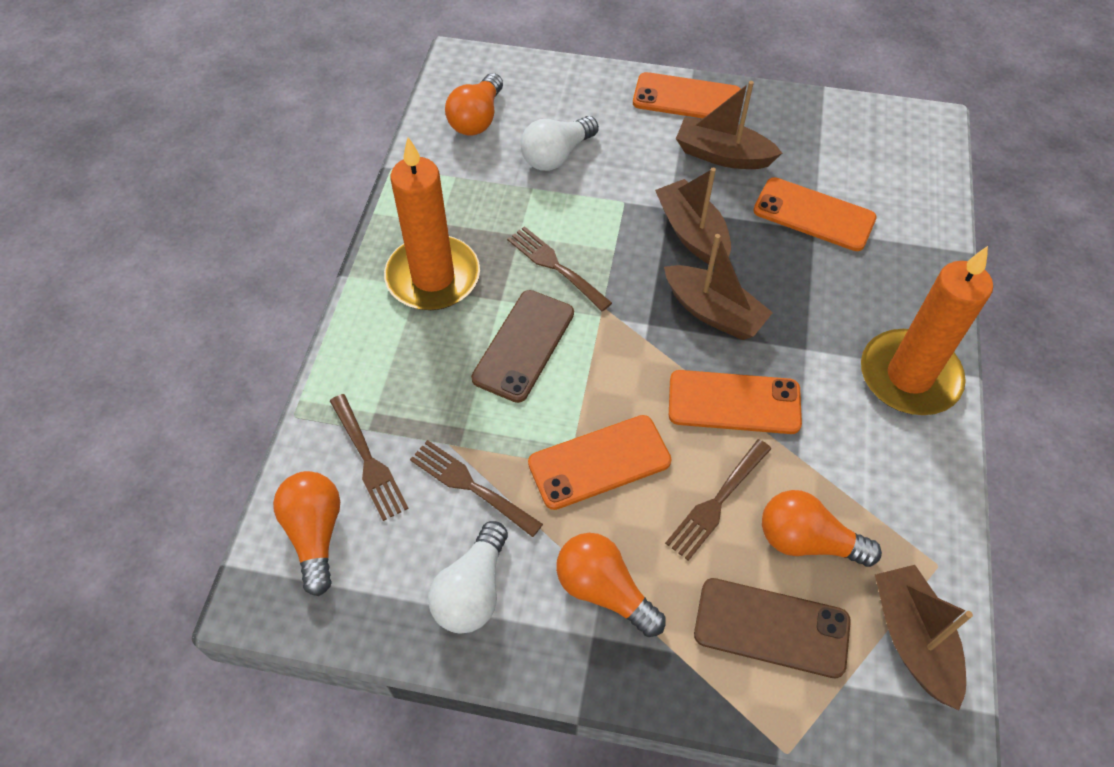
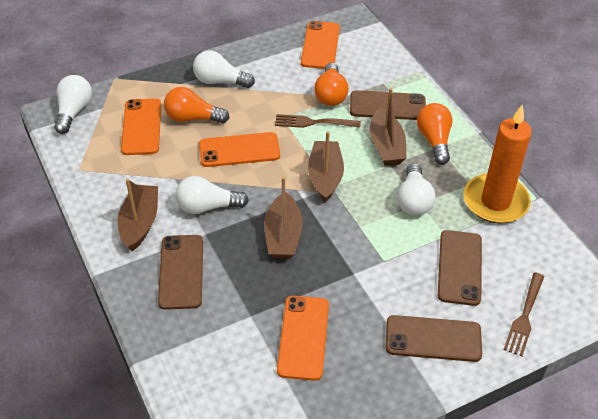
brown fork: [330,394,409,521] [410,440,543,537] [507,226,612,311] [665,439,772,561] = 4 -> [275,114,361,128] [503,272,544,356] = 2
brown phone: [471,290,574,403] [694,578,851,678] = 2 -> [158,235,203,310] [350,90,426,120] [386,315,482,362] [438,230,482,306] = 4
orange candle: [384,137,480,310] [861,246,993,415] = 2 -> [464,105,532,223] = 1
orange light bulb: [273,471,340,596] [445,73,503,136] [556,533,666,637] [762,490,882,567] = 4 -> [164,87,229,124] [314,63,348,106] [417,103,453,165] = 3
white light bulb: [428,521,508,633] [520,116,599,171] = 2 -> [54,75,92,134] [176,176,249,214] [193,50,255,88] [397,163,435,216] = 4

